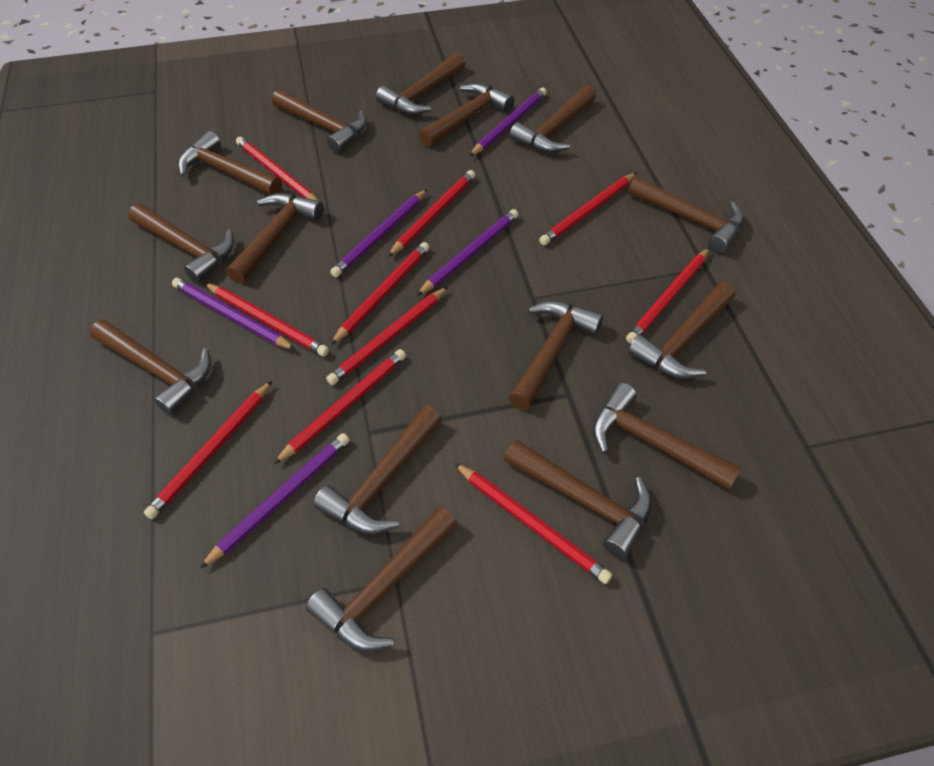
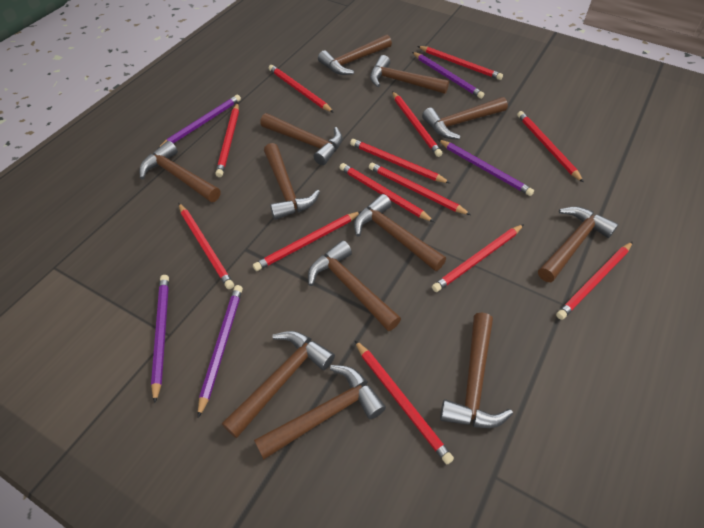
brown hammer: [90,319,211,415] [128,204,234,283] [178,131,282,195] [226,193,324,284] [272,89,367,153] [306,506,458,651] [313,405,442,534] [376,52,466,115] [419,83,514,147] [504,439,652,559] [509,301,603,410] [510,85,596,153] [592,383,742,490] [628,176,744,253] [628,282,735,379] = 15 -> [139,141,221,202] [222,331,335,438] [254,365,386,460] [260,113,343,165] [264,143,320,220] [308,240,401,331] [318,35,392,75] [354,194,446,271] [370,55,449,94] [422,97,508,140] [440,312,513,428] [538,207,618,282] = 12
red pencil: [144,381,272,519] [204,283,329,356] [236,137,319,201] [274,349,406,464] [326,287,448,385] [331,242,430,345] [388,170,475,257] [454,463,612,584] [539,173,636,245] [626,247,710,344] = 10 -> [179,203,234,289] [216,103,239,177] [253,211,362,271] [269,65,334,113] [339,163,434,222] [350,139,450,183] [355,340,454,464] [369,162,471,215] [392,91,442,157] [418,46,503,80] [432,224,524,292] [517,111,584,183] [556,242,633,320] = 13

